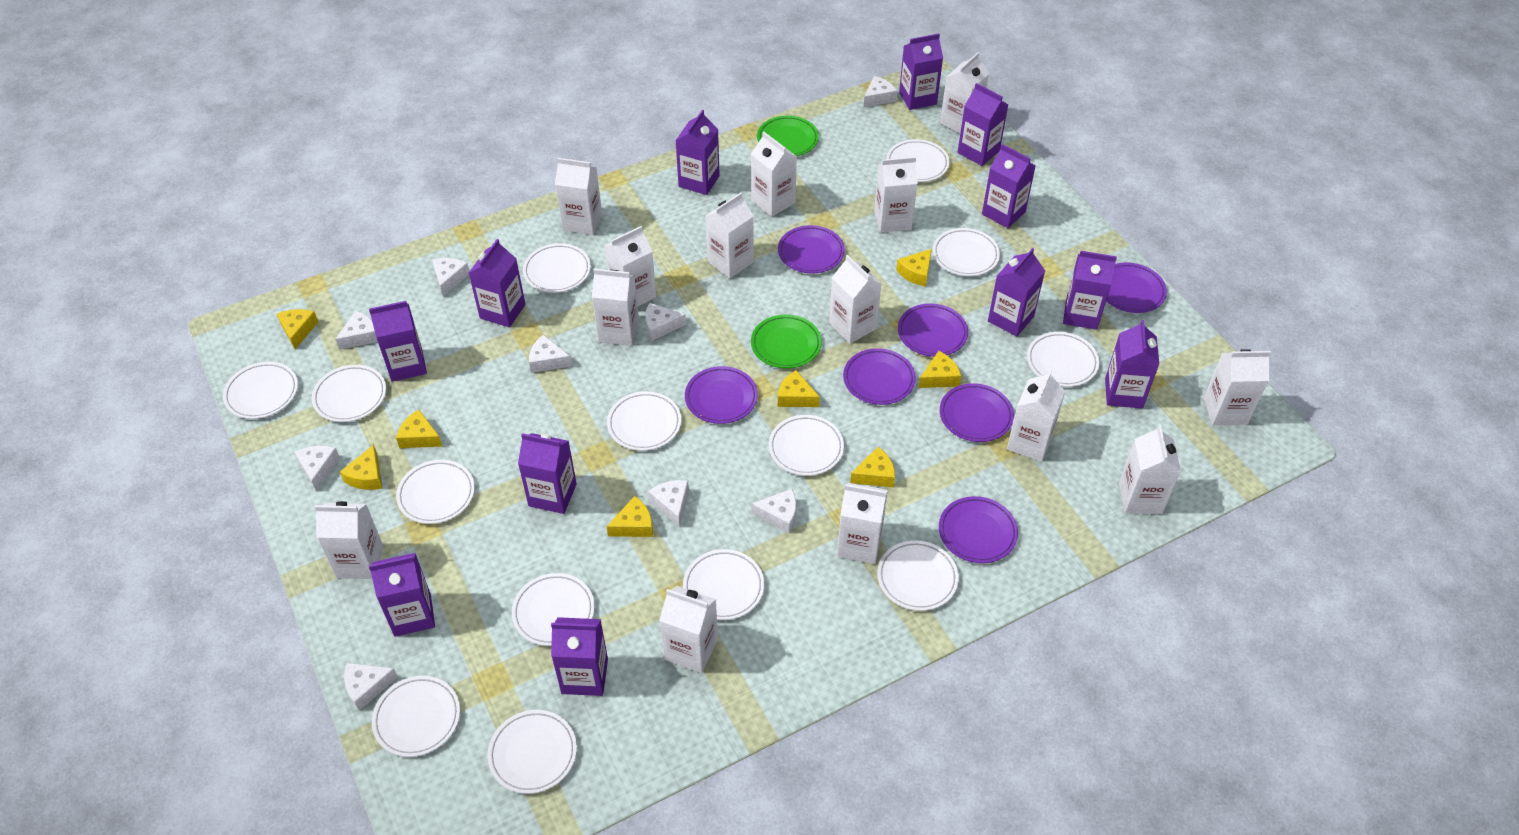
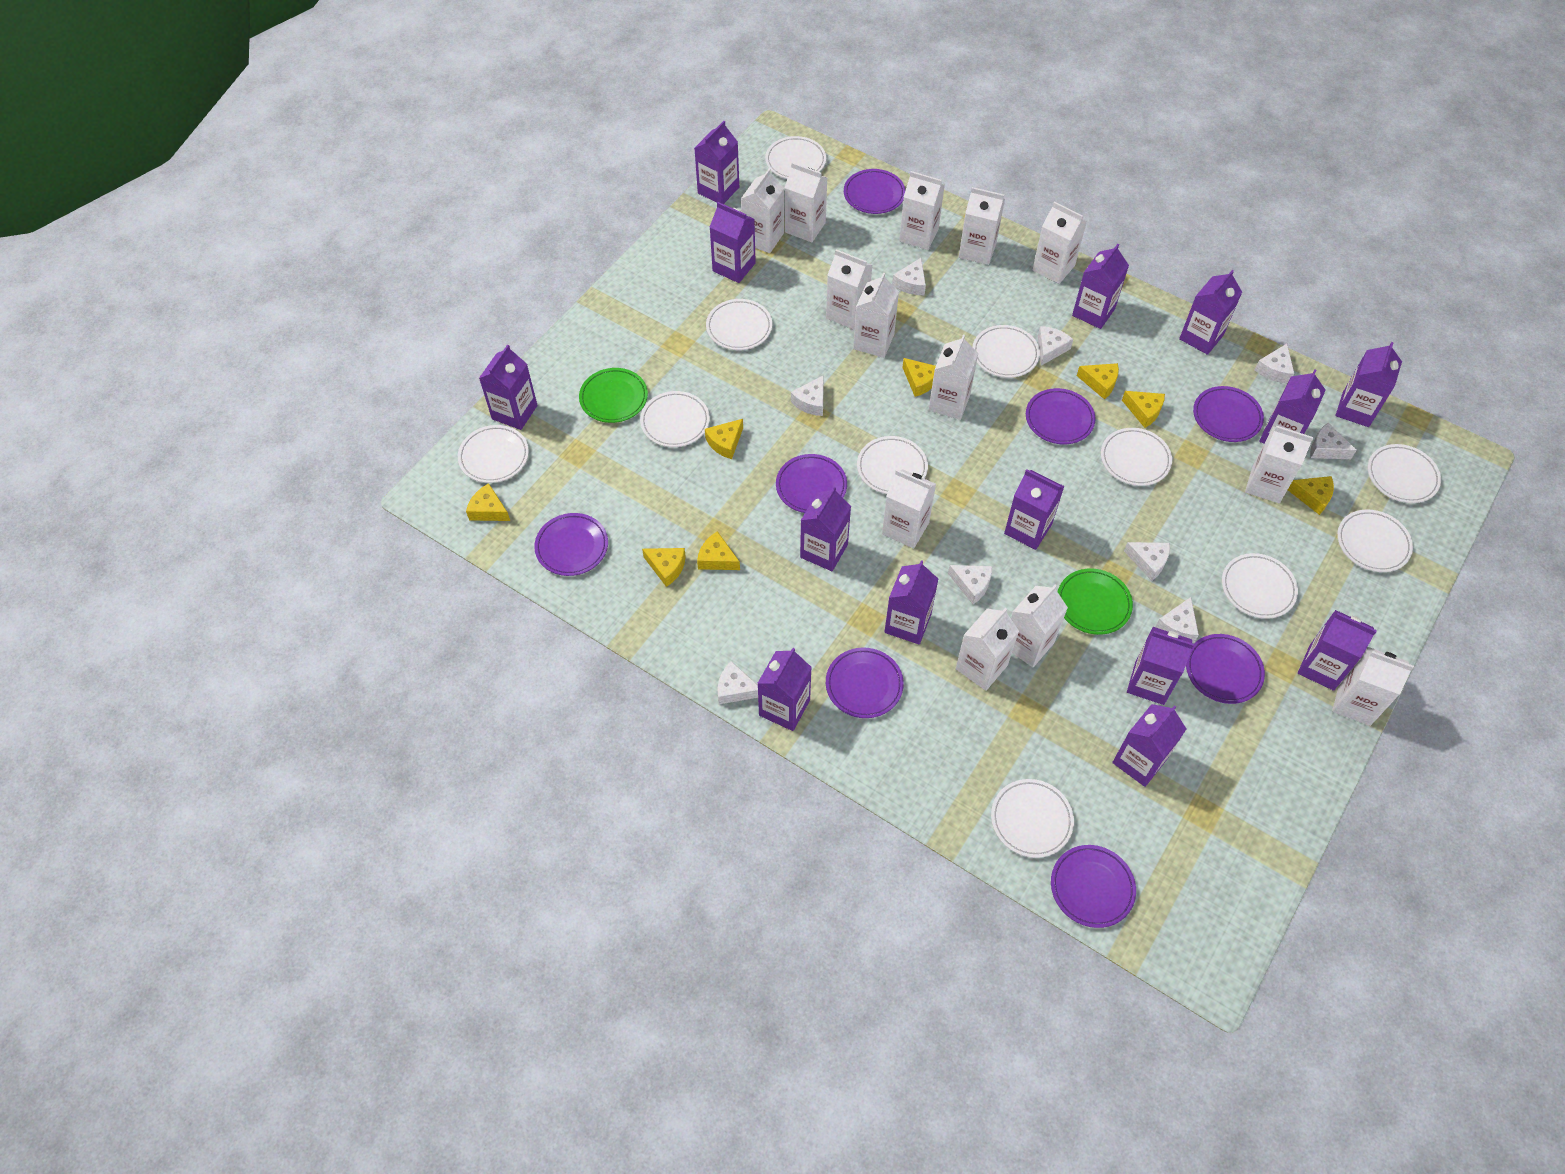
purple carton: [369,301,427,382] [369,553,435,637] [469,239,525,328] [518,433,577,514] [551,617,608,696] [675,110,720,195] [899,33,943,110] [958,83,1009,166] [982,144,1036,228] [988,248,1045,336] [1063,251,1117,330] [1105,320,1160,408] = 12 -> [479,345,538,430] [694,121,739,204] [710,202,756,283] [758,648,812,731] [800,486,851,571] [884,560,938,645] [1004,469,1065,550] [1072,244,1129,329] [1112,704,1186,787] [1127,627,1194,705] [1179,270,1242,355] [1259,370,1326,443] [1298,610,1377,691] [1335,342,1402,427] = 14
purple plate: [685,366,758,424] [778,225,845,273] [843,348,916,405] [898,303,968,357] [939,383,1014,442] [939,496,1018,563] [1106,262,1167,313] = 7 -> [534,513,608,576] [776,454,847,513] [826,648,904,718] [844,169,906,214] [1026,388,1095,444] [1051,845,1136,928] [1186,634,1265,704] [1193,386,1264,442] = 8
white carton: [315,501,383,579] [555,158,602,235] [592,269,639,346] [605,226,656,306] [659,586,718,673] [706,193,754,278] [751,132,797,217] [829,255,882,344] [837,483,888,564] [874,157,918,233] [940,52,989,133] [1007,370,1065,462] [1119,425,1181,514] [1204,349,1271,425] = 14 -> [741,168,784,253] [784,162,827,242] [826,249,872,330] [853,273,899,358] [882,469,936,548] [899,171,945,250] [929,334,978,420] [956,608,1019,691] [959,187,1005,265] [1011,585,1068,668] [1032,202,1087,284] [1245,426,1314,503] [1332,647,1414,726] = 13
white plate: [223,362,298,419] [312,365,386,422] [372,676,460,757] [396,460,475,524] [487,710,577,794] [512,573,595,646] [523,243,591,293] [607,391,681,451] [683,549,764,620] [769,415,844,476] [877,540,959,611] [886,139,949,182] [933,228,1000,276] [1027,332,1099,387] = 14 -> [458,425,529,483] [640,391,710,447] [706,299,772,350] [765,136,826,179] [857,436,928,494] [973,325,1040,378] [991,779,1074,858] [1101,428,1172,486] [1222,553,1298,619] [1337,510,1413,572] [1368,444,1441,503] = 11

